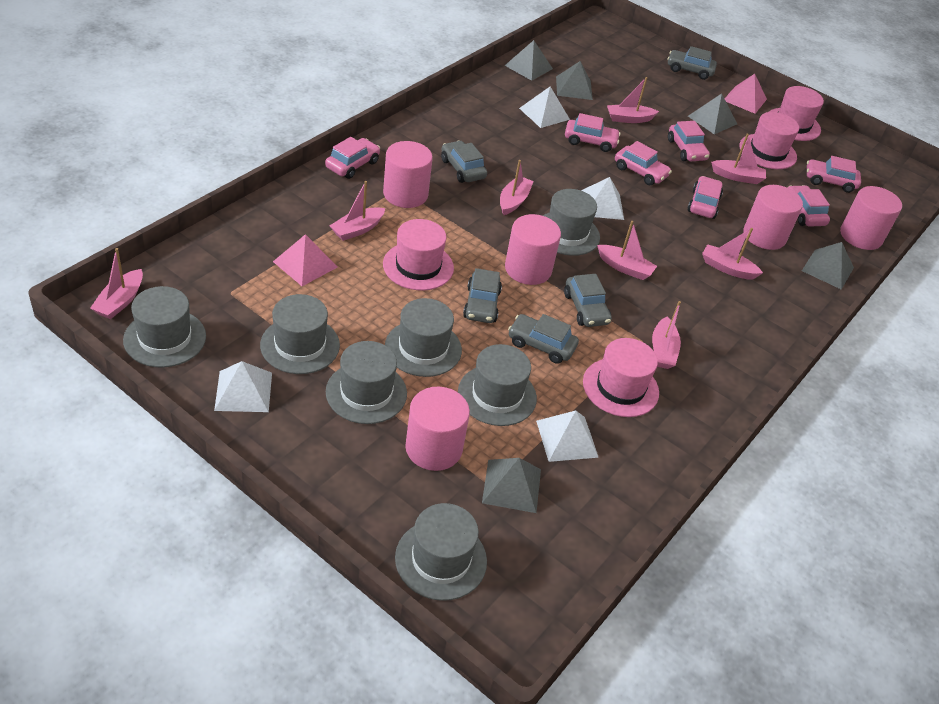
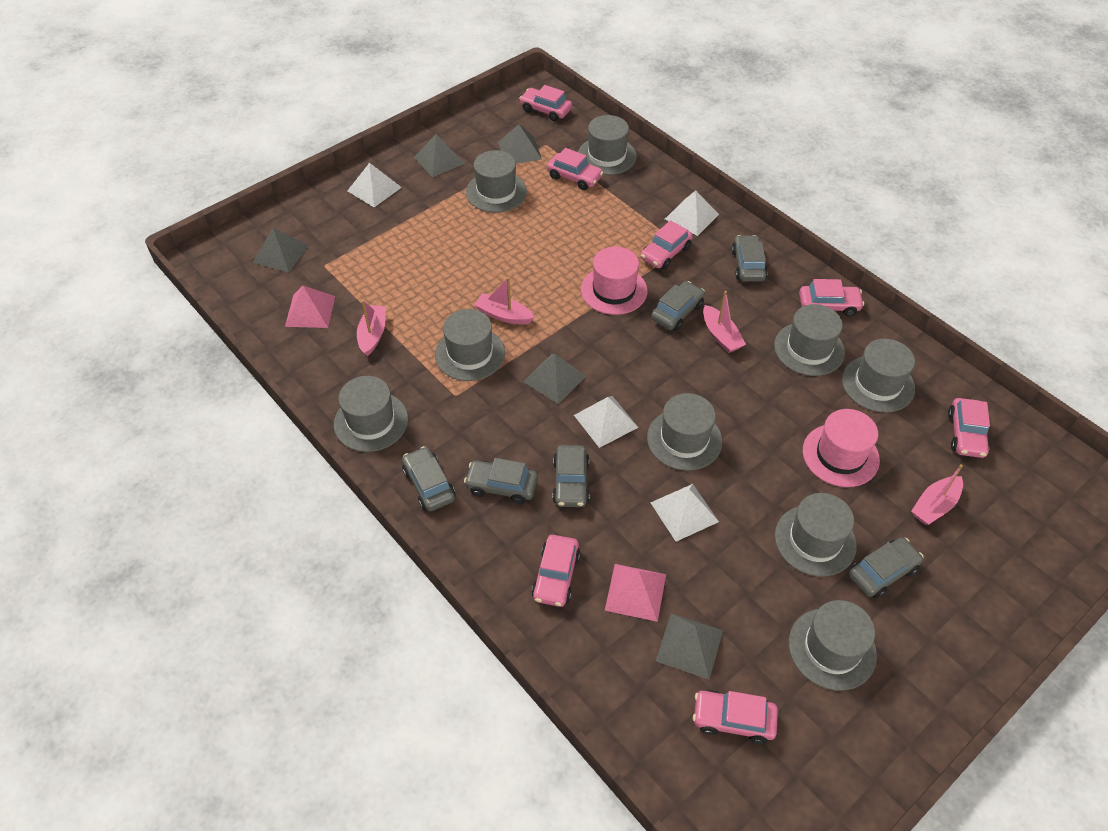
grey car: [441,141,487,183] [463,268,502,323] [508,314,579,364] [564,274,612,327] [667,46,717,80] = 5 -> [402,446,455,511] [464,458,538,504] [552,445,590,507] [651,281,705,331] [731,235,768,282] [849,537,924,598] = 6
grey hat: [123,286,206,368] [260,294,340,374] [326,341,407,424] [385,298,462,377] [395,503,487,601] [458,344,537,426] [543,189,600,256] = 7 -> [334,376,408,452] [435,309,505,381] [466,150,527,213] [578,115,637,175] [647,393,722,471] [774,304,845,376] [775,493,857,576] [789,600,877,691] [842,339,915,413] = 9
pink boat: [90,248,143,319] [330,181,385,241] [500,160,534,215] [597,221,657,280] [607,77,659,123] [652,301,681,369] [702,228,763,279] [711,133,766,184] = 8 -> [357,300,386,356] [474,277,535,325] [703,291,746,353] [911,464,963,525] = 4
pink cylinder: [383,141,433,208] [405,387,470,471] [505,214,561,285] [743,185,803,250] [840,186,902,250] = 5 -> none = 0
pink hat: [383,219,454,291] [583,338,659,417] [739,112,799,169] [769,86,824,141] = 4 -> [581,247,647,315] [803,409,880,487] = 2

